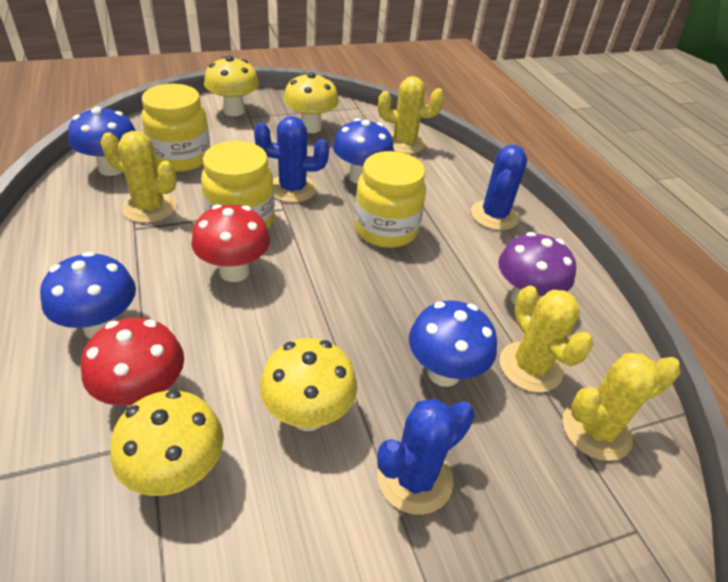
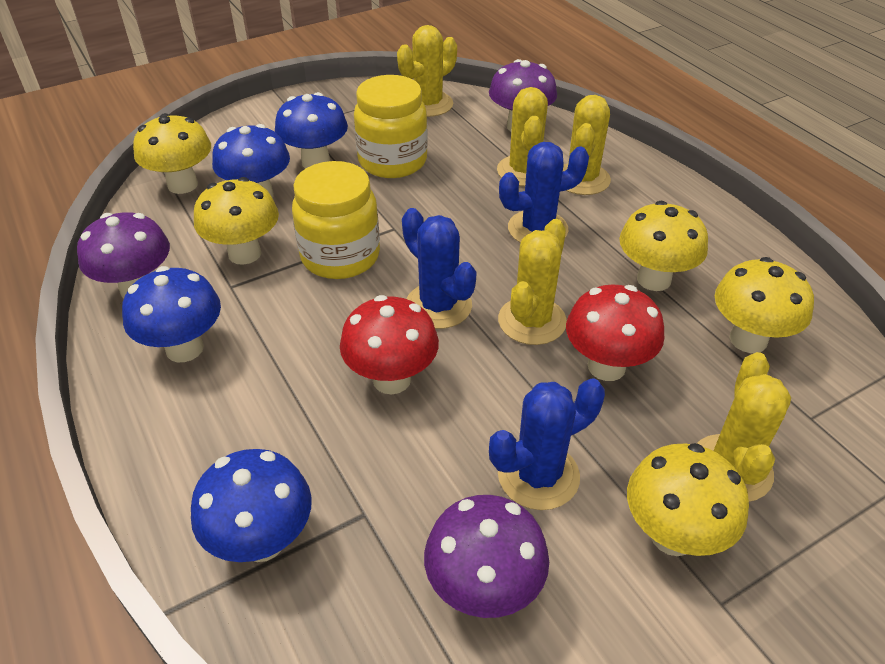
purple mushroom: [498,232,576,304] = 1 -> [77,212,170,299] [424,495,549,618] [489,59,557,132] = 3
yellow cactus: [101,131,176,223] [378,76,444,154] [499,286,593,393] [562,353,681,461] = 4 -> [397,25,457,117] [497,87,548,186] [498,219,567,345] [563,95,611,195] [697,352,791,502] = 5
yellow jar: [142,84,210,172] [201,141,274,230] [354,151,426,248] = 3 -> [292,161,380,279] [354,75,428,178] = 2
yellow mushroom: [110,390,224,496] [204,56,259,116] [260,338,357,431] [284,72,339,133] = 4 -> [133,113,211,194] [194,177,279,265] [619,201,708,291] [627,443,749,556] [715,257,814,353] = 5

